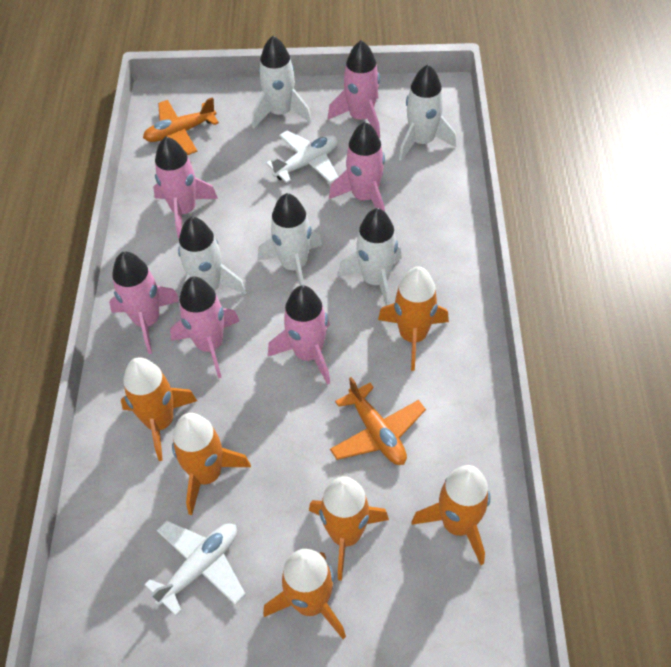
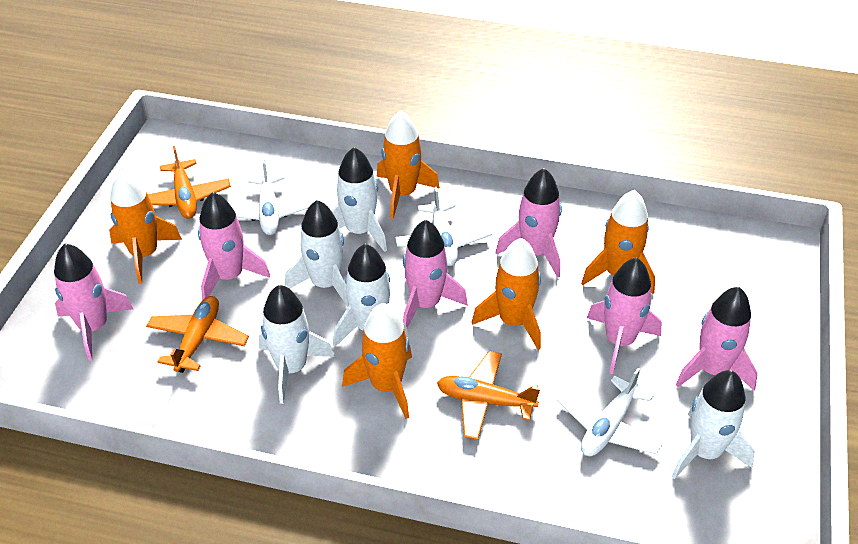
orange plane: [143,97,219,155] [330,377,426,465] = 2 -> [146,296,249,373] [148,146,231,219] [437,351,540,440] = 3
orange rocket: [121,358,197,461] [172,413,251,515] [263,549,346,639] [309,476,389,581] [378,266,449,371] [412,465,490,565] = 6 -> [109,170,182,284] [342,303,412,419] [377,110,440,219] [472,238,541,350] [581,190,655,294] = 5
white plane: [144,521,245,616] [266,130,338,183] = 2 -> [231,159,315,235] [395,187,492,266] [557,368,663,456] = 3

